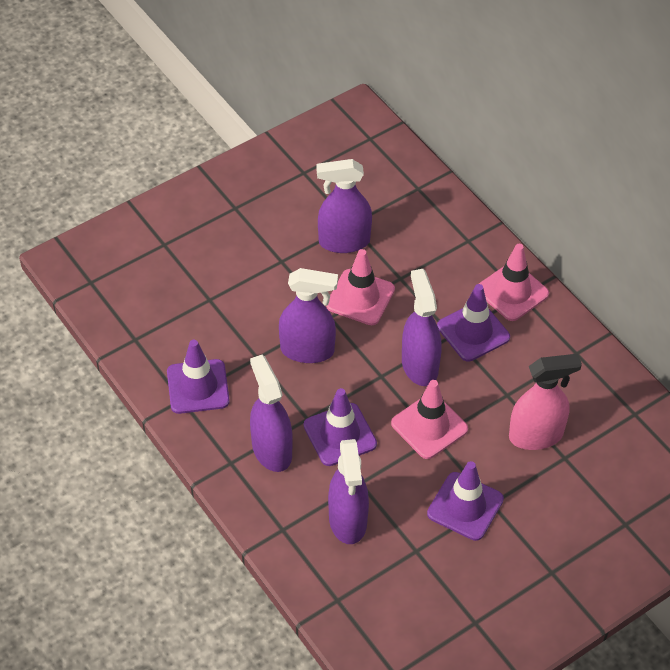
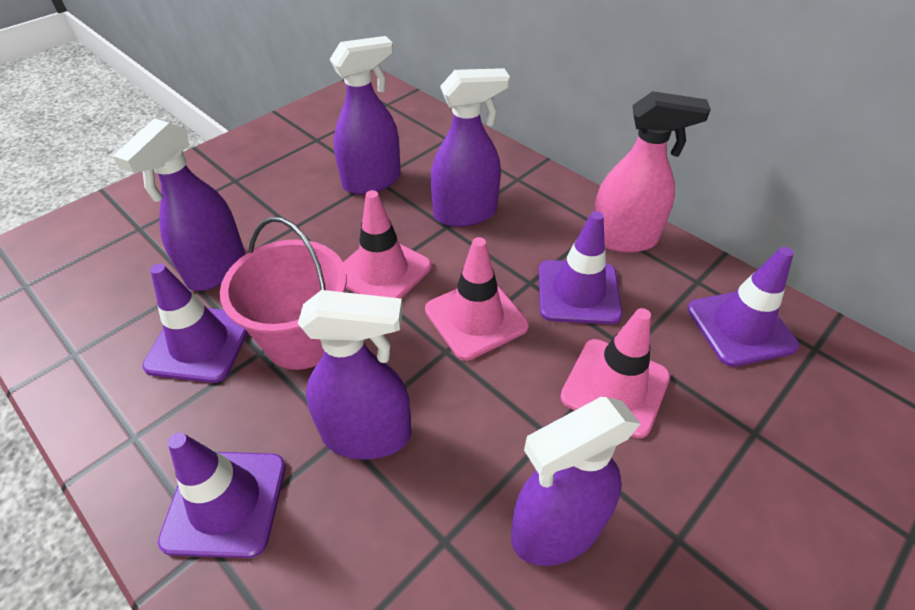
pink bucket: none = 0 -> [220,217,347,370] = 1

